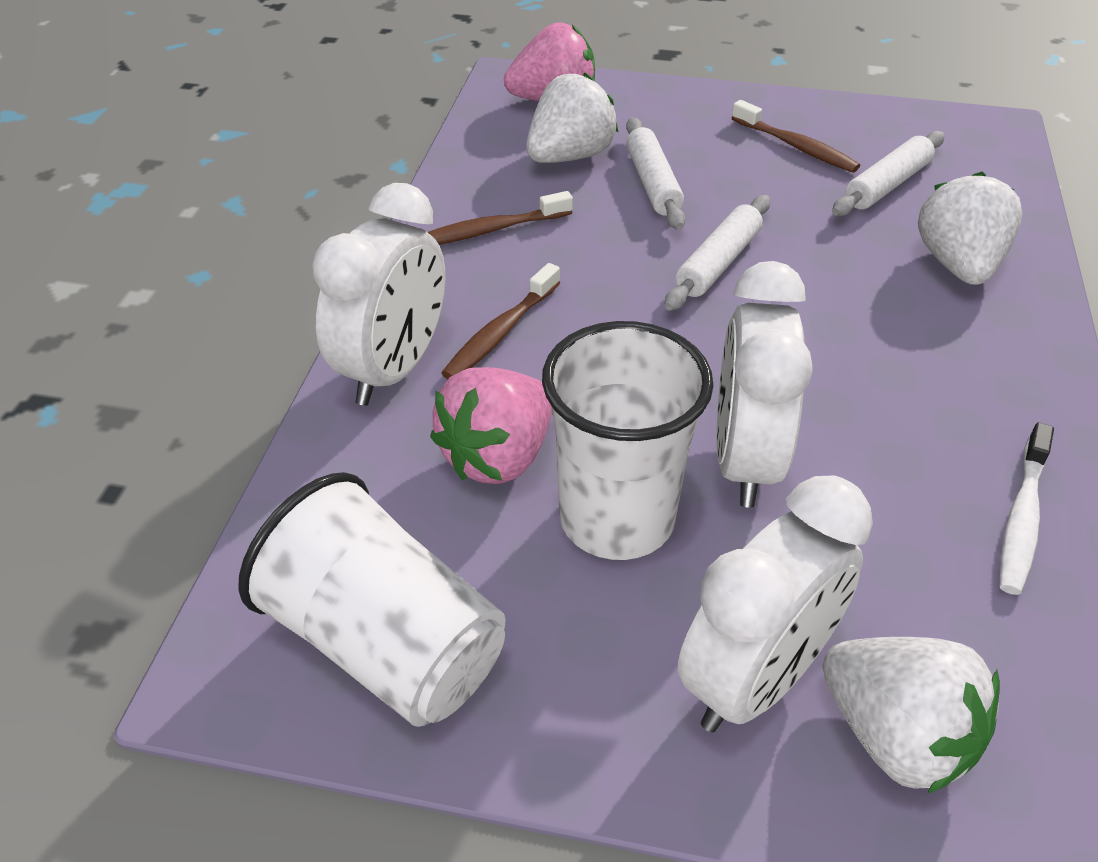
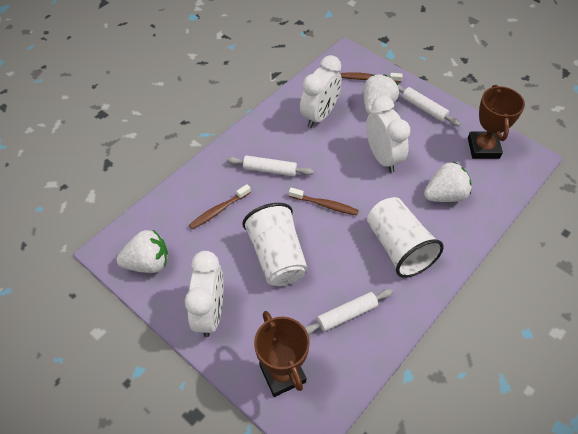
brown trophy: none = 0 -> [254,311,310,397] [468,85,525,159] = 2
pink strawberry: [430,367,552,484] [504,23,595,101] = 2 -> none = 0
white toothbrush: [1000,422,1054,595] = 1 -> none = 0

